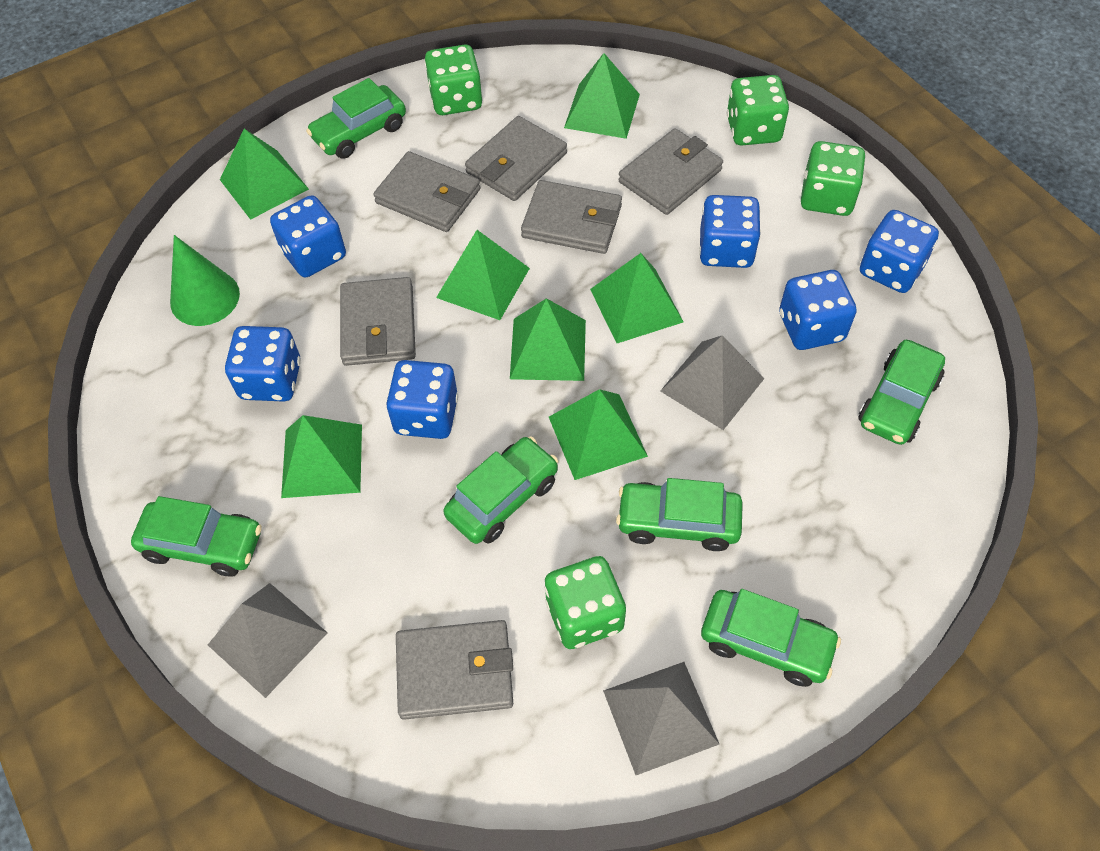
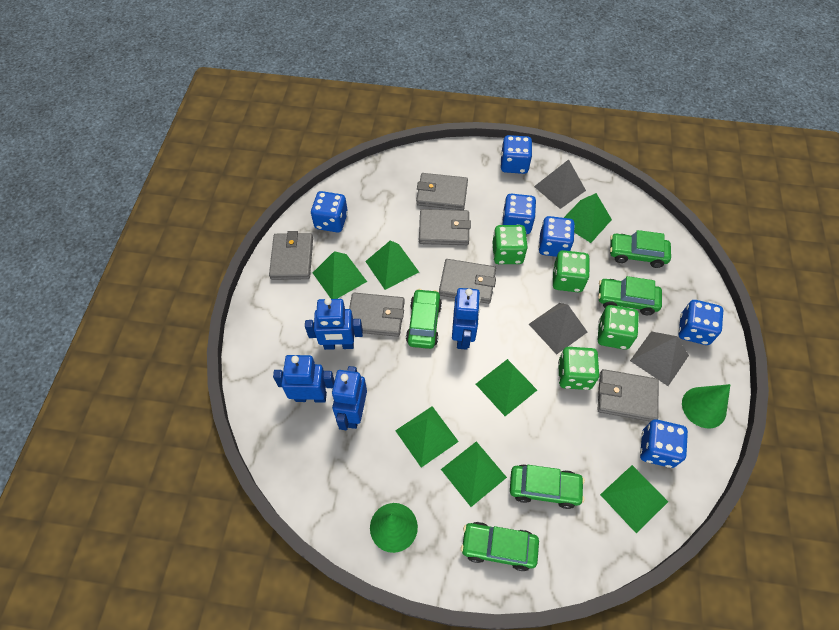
blue robot: none = 0 -> [273,355,335,403] [305,298,363,350] [332,366,367,430] [452,288,481,350] = 4
green car: [131,496,262,577] [306,78,406,159] [443,436,559,544] [616,478,743,551] [701,589,841,687] [859,340,945,445] = 6 -> [406,289,442,349] [461,522,539,571] [510,465,585,509] [598,276,662,315] [610,230,671,268] = 5
green cone: [170,235,240,326] = 1 -> [370,503,418,553] [682,384,731,428] = 2

